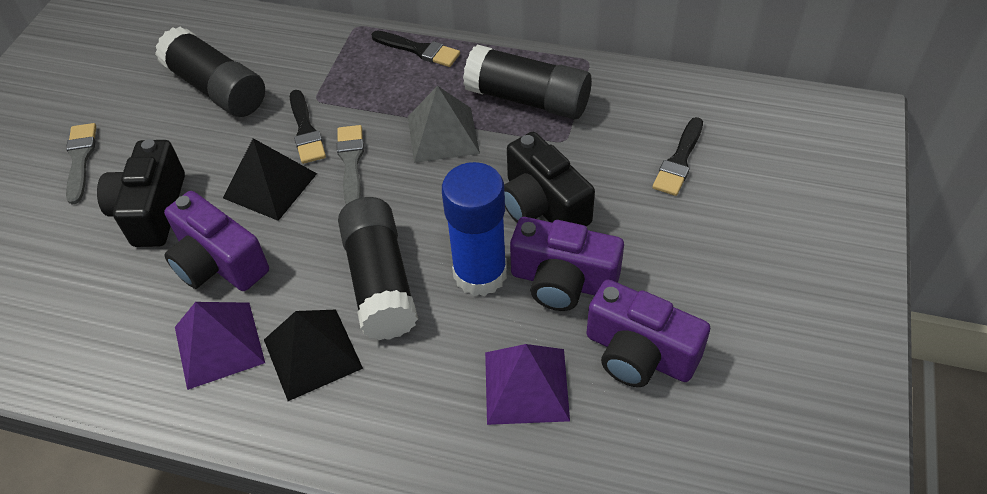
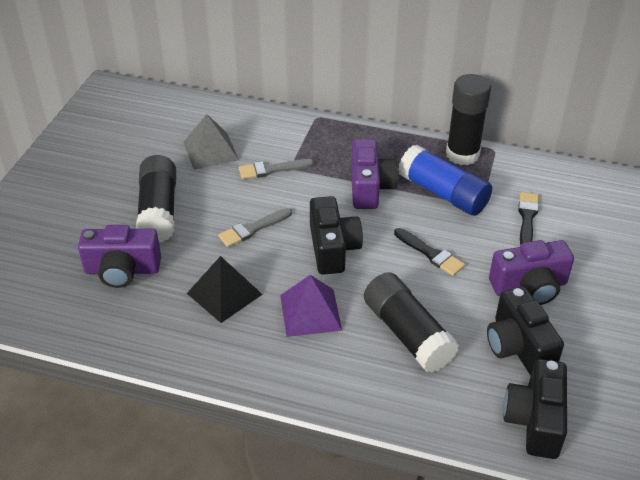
black brush: [290,90,326,164] [371,31,460,67] [652,117,703,196] = 3 -> [394,228,465,276] [518,192,539,245] = 2
black camera: [97,139,185,247] [504,132,595,226] = 2 -> [310,196,363,275] [487,287,564,375] [503,359,567,459] = 3
black pyramid: [223,138,317,221] [264,310,363,401] = 2 -> [187,256,263,323] = 1
purple pyramid: [175,302,265,390] [485,344,570,425] = 2 -> [280,275,342,337] = 1

